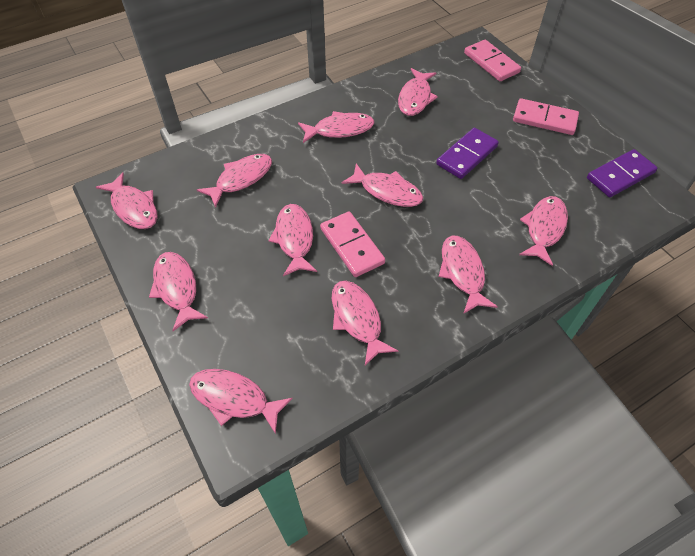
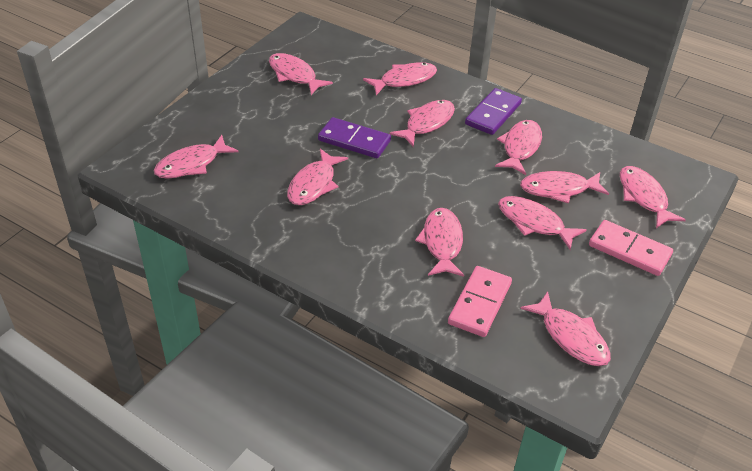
pink domino: [320,212,385,277] [464,40,521,81] [513,98,579,135] = 3 -> [448,266,512,337] [589,220,673,276] = 2

